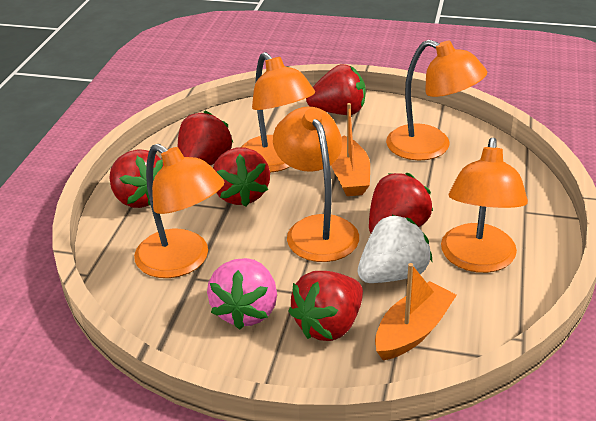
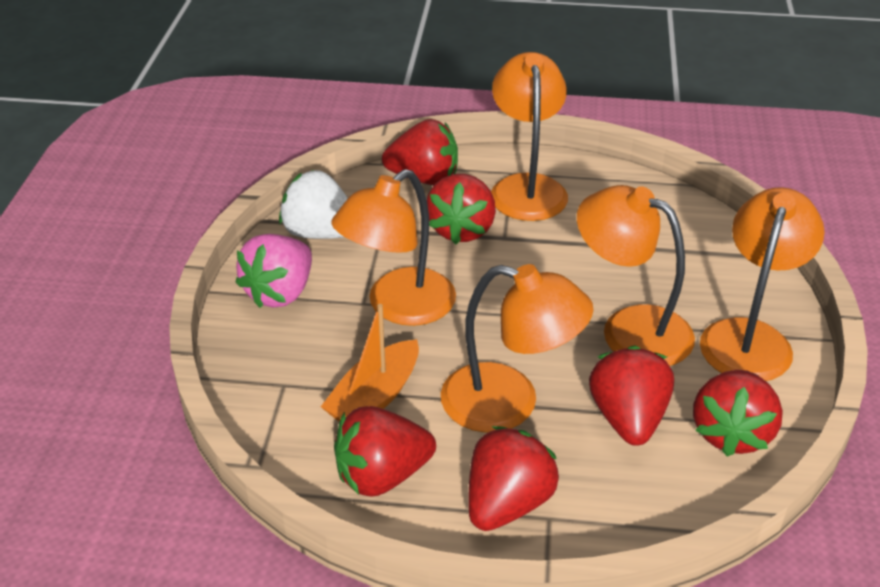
orange boat: [331,103,370,196] [375,263,457,360] = 2 -> [321,304,419,422] = 1

